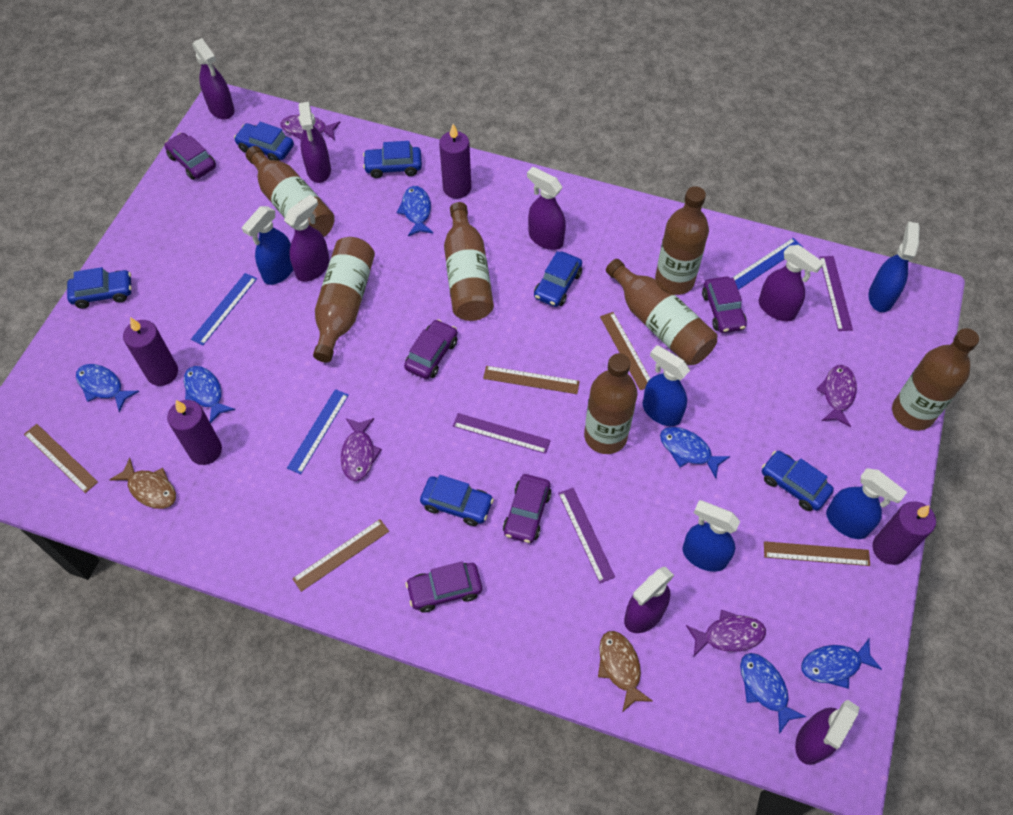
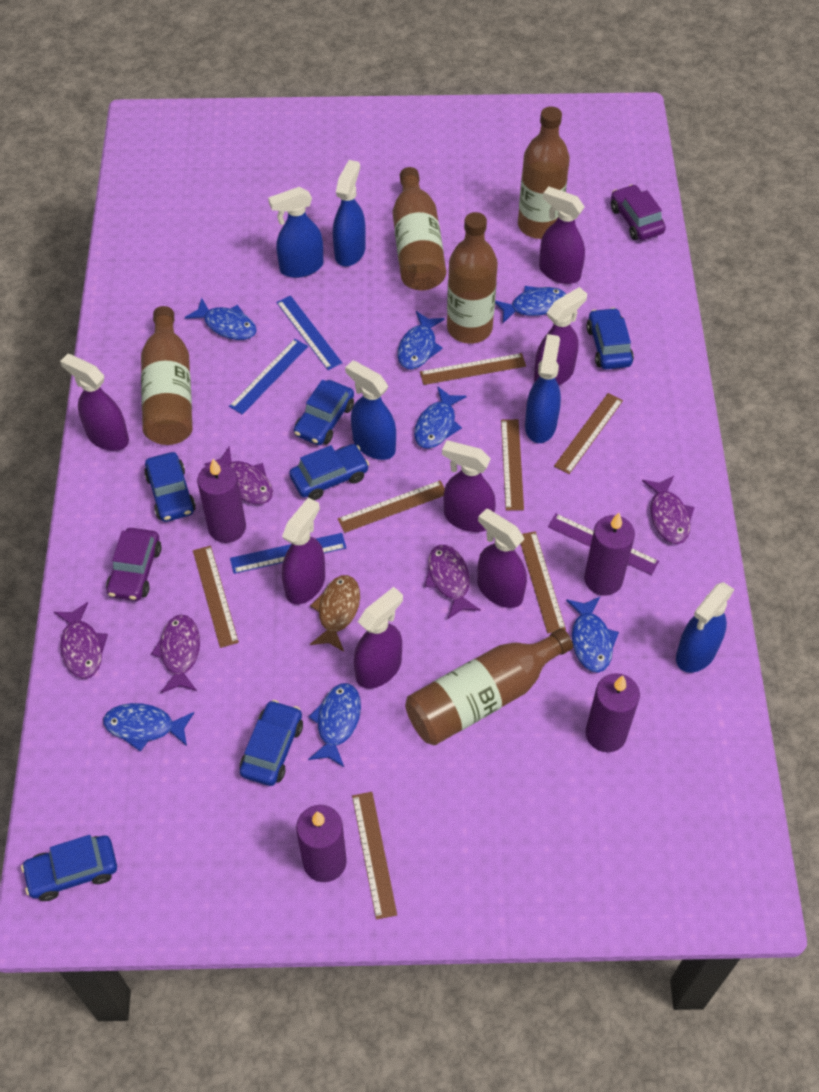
blue fish: [76,364,139,412] [184,366,235,424] [397,186,434,236] [660,427,730,478] [740,653,807,734] [801,639,882,689] = 6 -> [103,703,194,752] [185,298,257,340] [308,683,361,767] [398,311,445,369] [414,386,467,449] [495,286,566,323] [566,597,619,673] = 7
brown bottle: [246,146,335,237] [313,237,375,362] [444,202,494,321] [584,353,637,454] [606,259,717,365] [655,186,709,295] [892,328,979,430] = 7 -> [141,306,193,445] [393,167,446,290] [405,628,573,745] [447,212,498,344] [518,107,570,239] = 5
brown fish: [109,458,176,509] [598,631,653,712] = 2 -> [310,575,360,652] = 1
brown ruler: [24,424,98,493] [292,519,389,592] [483,366,580,394] [600,312,650,390] [764,541,870,566] = 5 -> [193,546,239,648] [338,481,445,533] [352,792,397,920] [420,353,526,385] [501,419,524,510] [520,531,566,633] [554,393,623,474] = 7
purple car: [164,133,216,180] [404,319,457,379] [405,562,482,612] [503,474,551,543] [702,277,747,333] = 5 -> [106,528,162,601] [611,184,666,240] = 2
purple fish: [280,115,341,140] [341,418,382,481] [686,610,766,656] [816,365,857,427] = 4 -> [54,602,108,679] [151,615,200,693] [204,447,273,505] [425,545,481,619] [642,476,694,544] = 5
purple ruler: [453,413,551,454] [558,488,615,583] [819,256,853,331] = 3 -> [548,514,659,575] = 1

